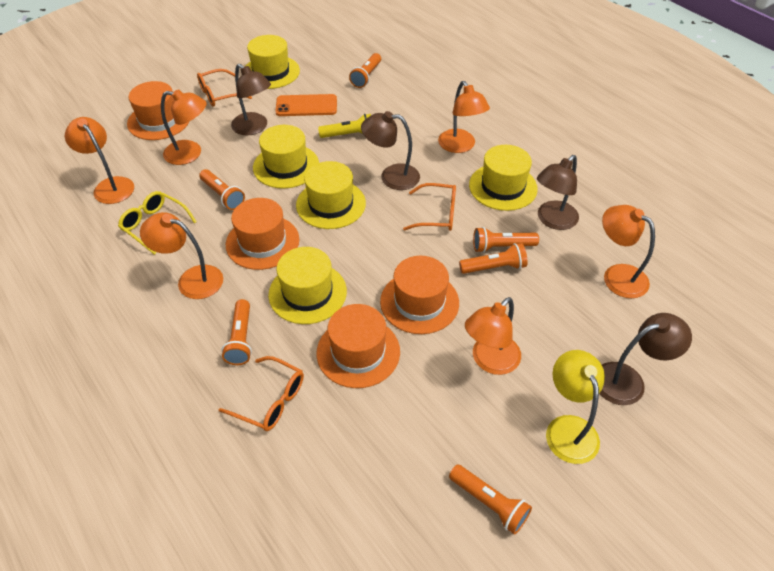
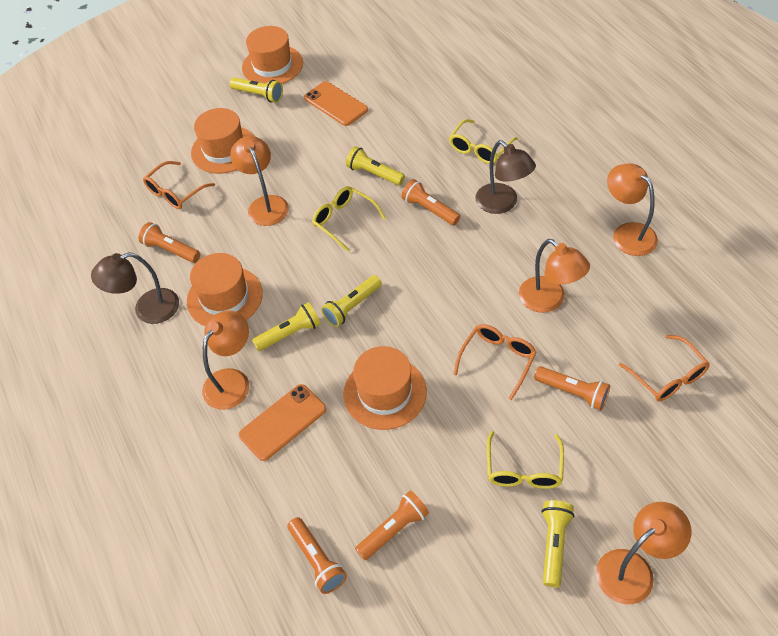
brown lamp: [231,64,271,135] [361,111,420,190] [537,155,579,230] [599,313,692,405] = 4 -> [91,252,179,324] [475,140,536,214] = 2
orange flashlight: [199,169,245,210] [222,299,252,365] [349,53,381,88] [449,464,532,535] [459,243,527,274] [473,227,539,253] = 6 -> [138,222,200,263] [287,517,347,594] [355,491,429,560] [401,179,460,225] [534,366,610,411] = 5
orange lamp: [65,117,134,204] [140,212,223,299] [161,89,207,165] [438,81,490,153] [465,297,521,375] [602,205,655,298] = 6 -> [202,310,249,410] [230,136,289,226] [519,239,590,313] [596,502,691,604] [607,164,658,256] = 5
orange phone: [275,94,337,116] = 1 -> [239,384,326,461] [304,81,368,126] = 2
yellow flashlight: [318,114,371,138] = 1 -> [230,77,283,103] [252,302,321,351] [321,275,382,327] [346,146,405,185] [541,500,574,587] = 5
yellow glasses: [118,191,197,255] = 1 -> [312,186,386,252] [449,119,518,164] [487,431,564,489] = 3
yellow hat: [246,35,300,89] [253,125,319,189] [268,247,347,324] [296,161,366,229] [469,145,538,211] = 5 -> none = 0
yellow lamp: [546,350,605,464] = 1 -> none = 0

